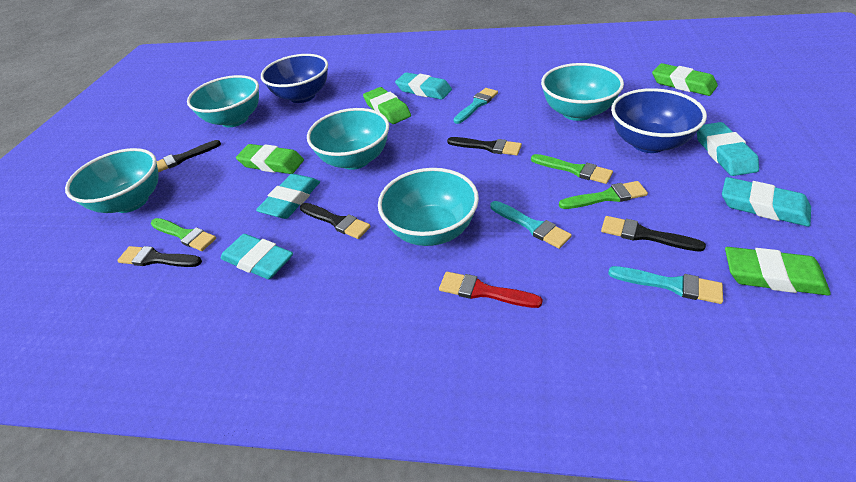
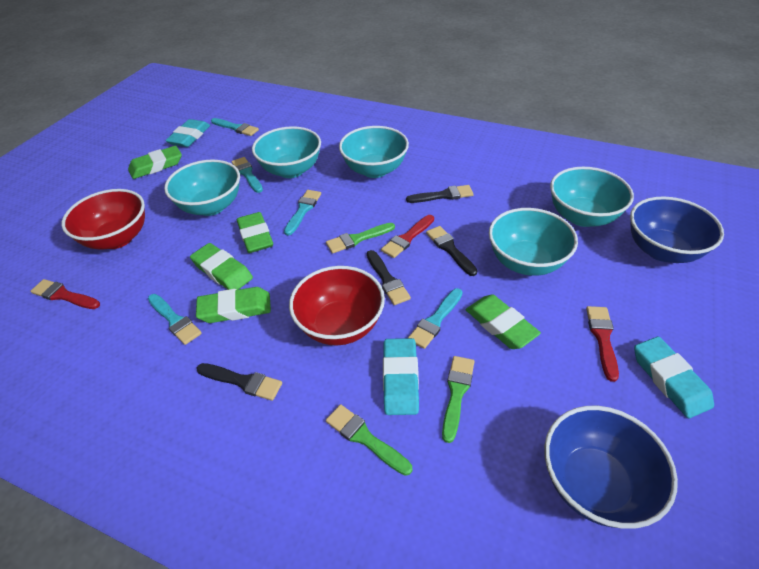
black brush: [117,246,202,267] [157,140,221,172] [300,203,371,239] [447,137,522,156] [601,216,706,252] = 5 -> [197,363,282,401] [367,250,411,305] [406,185,473,203] [426,226,478,276] = 4
green eraser: [236,144,304,174] [363,87,411,124] [652,63,718,96] [725,247,831,296] = 4 -> [128,146,182,179] [190,243,253,290] [196,287,271,323] [237,212,273,253] [466,294,541,349] = 5
red bowl: none = 0 -> [61,189,145,249] [289,266,385,345] = 2
red brush: [439,272,543,308] = 1 -> [30,279,100,309] [381,215,434,258] [586,306,619,382] = 3
turquoise brush: [453,88,498,124] [491,201,572,249] [608,266,723,304] = 3 -> [148,294,202,345] [211,118,259,136] [231,157,263,193] [284,190,321,236] [408,288,463,349] = 5
turquoise eraser: [220,234,293,279] [256,174,320,219] [395,72,452,100] [697,122,759,176] [722,177,811,227] = 5 -> [165,119,210,147] [383,338,419,415] [634,336,714,418] = 3

